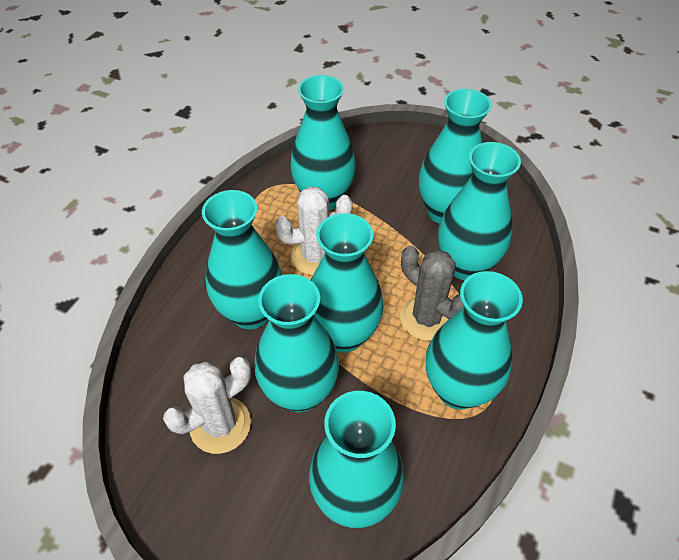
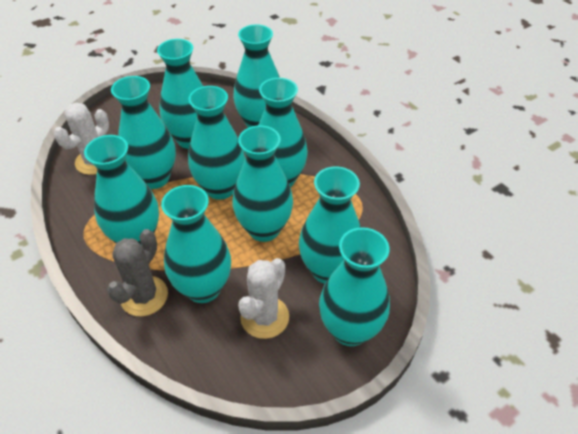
turquoise vase: [202,190,283,330] [255,274,339,412] [290,75,356,210] [309,391,404,528] [311,213,384,353] [419,89,492,224] [426,271,523,410] [438,142,521,280] = 8 -> [84,135,159,244] [111,76,176,189] [157,39,203,149] [161,185,231,303] [188,86,245,200] [232,125,293,242] [233,24,280,128] [258,78,308,188] [299,166,361,284] [319,227,390,346] = 10

